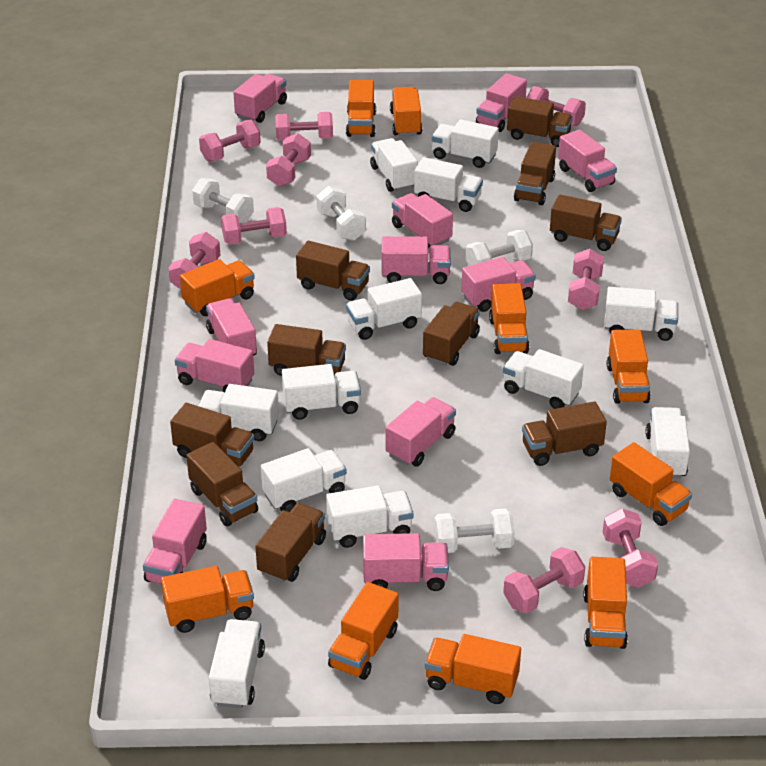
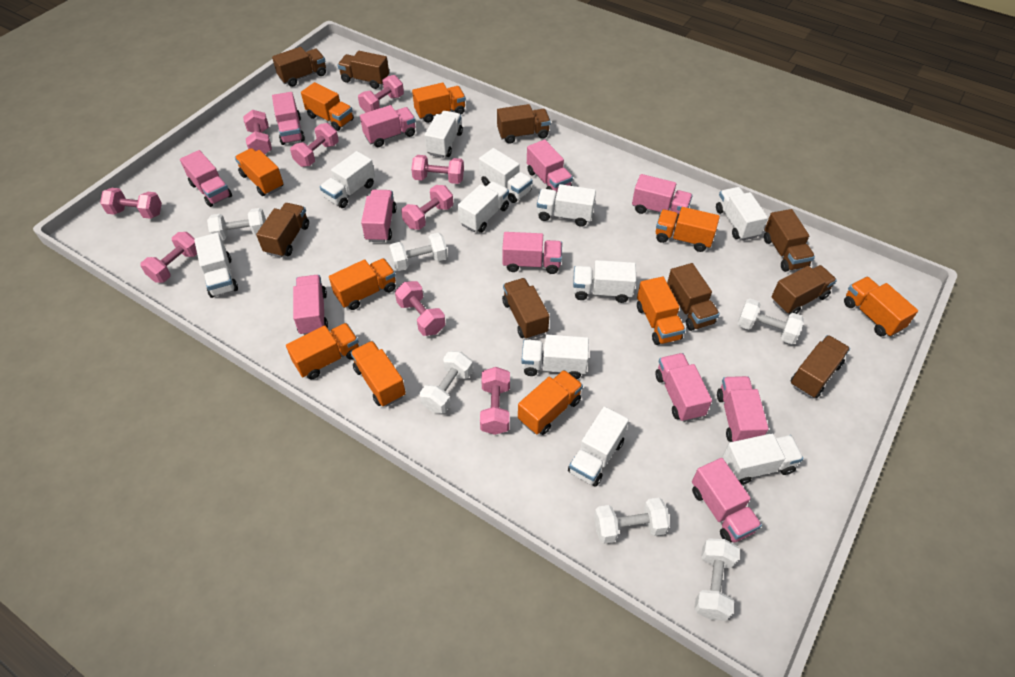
brown truck: [170,403,254,467] [186,442,258,527] [255,503,326,582] [267,324,346,376] [296,241,370,301] [423,302,480,366] [507,96,573,147] [514,142,556,205] [522,401,607,466] [550,195,622,251] = 10 -> [256,203,309,257] [272,47,326,87] [338,51,389,89] [497,104,551,144] [502,278,549,340] [667,263,720,331] [764,209,815,272] [771,265,837,314] [790,335,850,398] = 9
white dumbbell: [192,178,254,223] [317,186,366,241] [434,508,515,553] [466,230,533,266] = 4 -> [207,208,266,241] [389,233,448,271] [420,351,473,414] [594,498,670,544] [694,539,740,621] [738,299,804,344] = 6
white truck: [198,384,279,441] [209,619,265,708] [261,448,347,512] [282,364,361,420] [326,485,414,548] [346,278,422,340] [370,138,418,192] [414,157,483,212] [432,119,499,168] [503,349,584,409] [604,287,678,341] [645,407,690,478] = 12 -> [194,233,238,298] [320,151,375,208] [425,111,463,158] [458,181,509,233] [479,148,533,203] [521,335,589,379] [537,184,596,227] [568,406,629,487] [573,260,636,303] [716,187,768,241] [722,433,804,485] = 11

